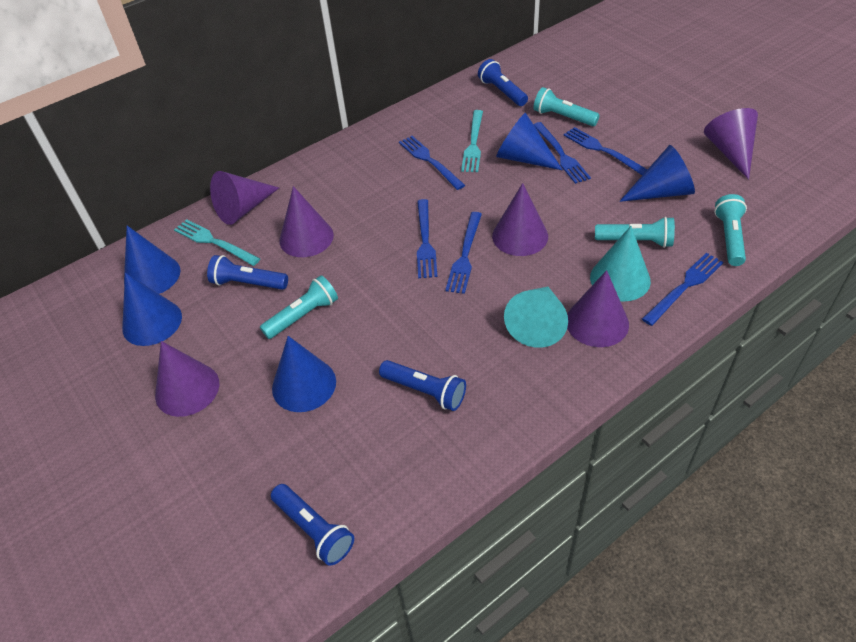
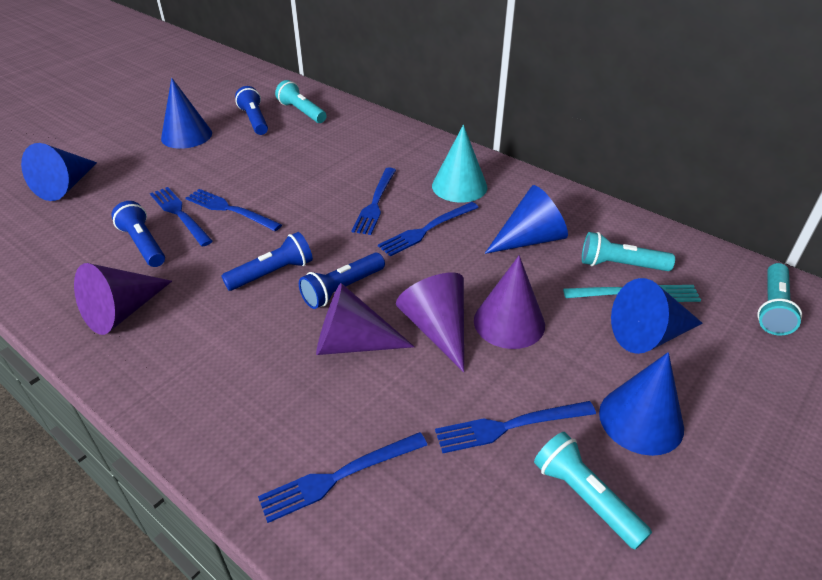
purple cone: [155,341,219,417] [210,171,279,225] [280,186,334,257] [492,183,548,256] [567,270,629,347] [704,108,758,180] = 6 -> [74,263,172,335] [316,283,415,355] [396,272,464,372] [474,255,545,349] = 4
turquoise cone: [504,287,568,348] [590,226,651,302] = 2 -> [432,125,488,202] = 1
turquoise fork: [174,219,260,266] [461,110,483,172] = 2 -> [563,285,701,302] = 1

